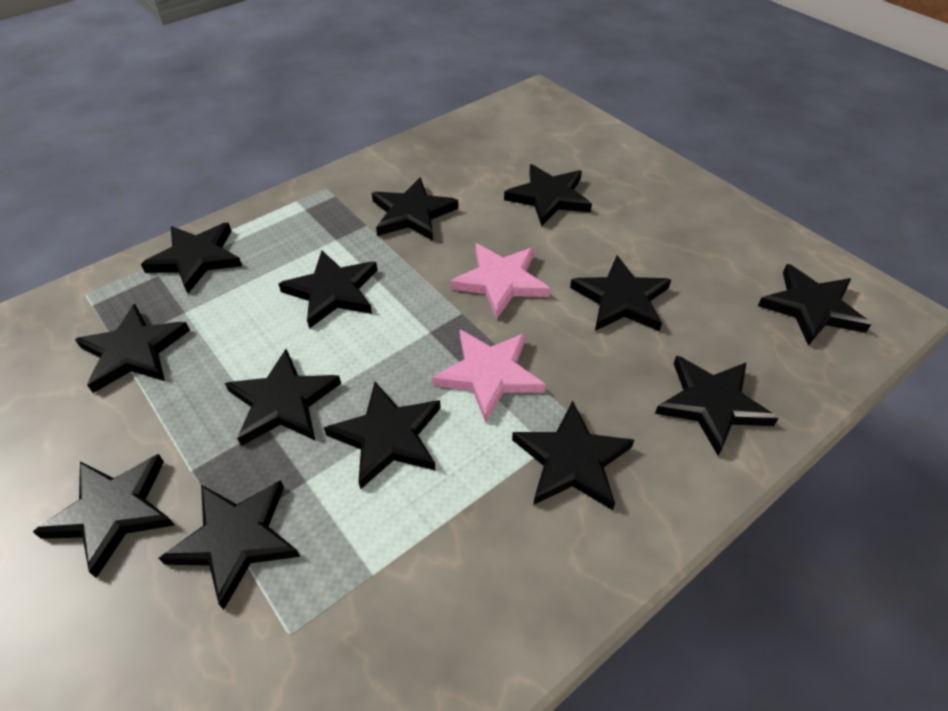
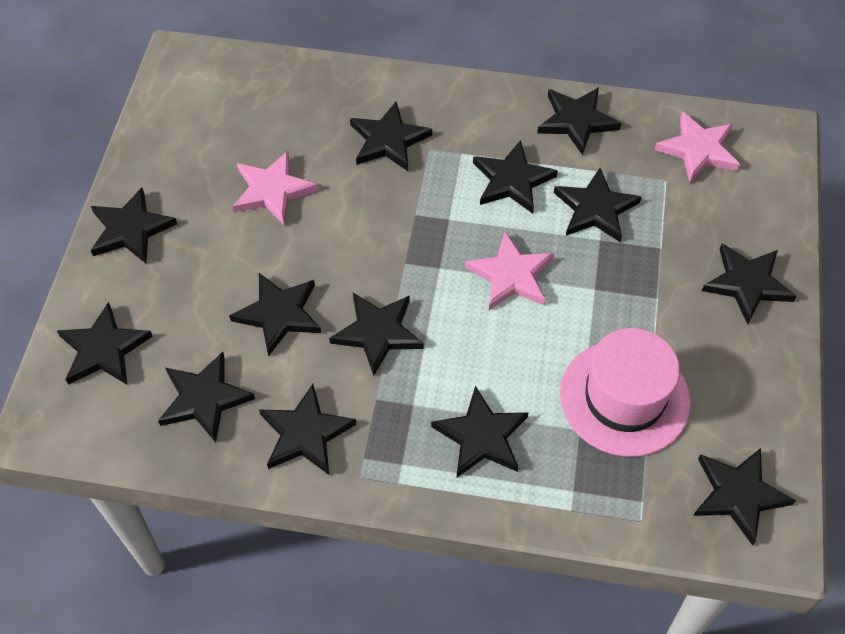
pink hat: none = 0 -> [560,328,691,457] = 1
pink star: [432,330,545,423] [450,244,550,319] = 2 -> [233,151,318,225] [465,231,554,310] [654,111,740,183] = 3

